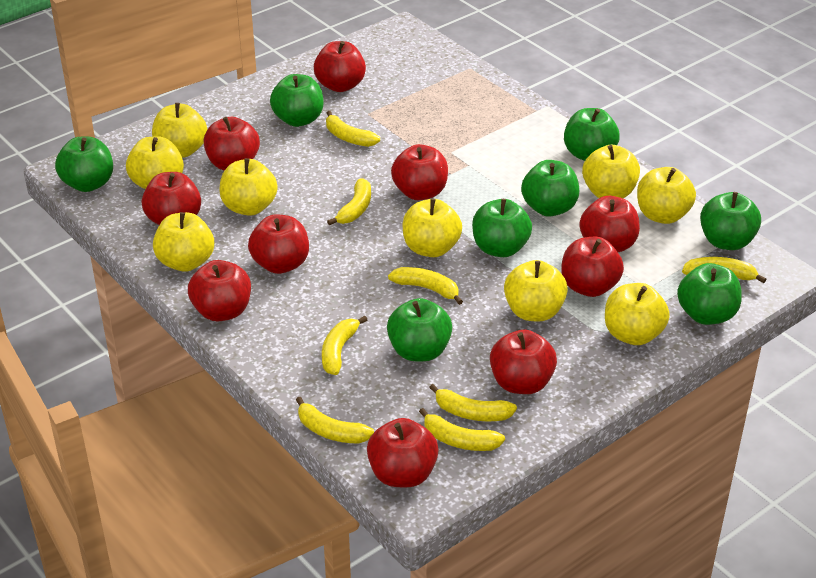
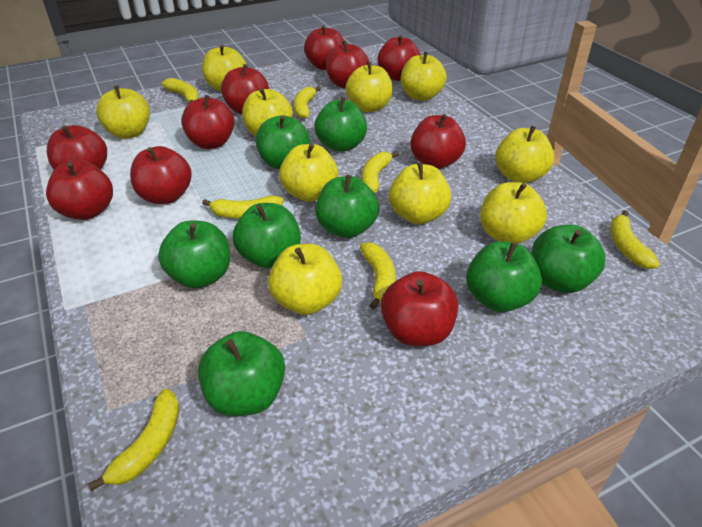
yellow apple: [126,136,184,189] [152,103,207,158] [153,212,214,272] [219,158,278,216] [403,199,462,257] [504,260,568,321] [582,145,640,198] [605,283,670,345] [637,167,696,224] = 9 -> [96,85,150,139] [202,45,247,91] [242,88,293,137] [268,244,342,315] [279,143,339,202] [346,62,393,112] [389,162,451,224] [401,51,447,101] [480,182,547,244] [495,126,554,183] = 10
yellow banana: [296,397,374,443] [322,316,367,375] [326,111,380,147] [327,178,371,225] [388,267,463,305] [419,408,505,451] [429,384,517,421] [682,257,767,283] = 8 -> [88,389,179,491] [162,78,199,103] [202,195,284,219] [294,86,321,119] [360,242,396,309] [362,151,399,193] [610,211,660,269] = 7

